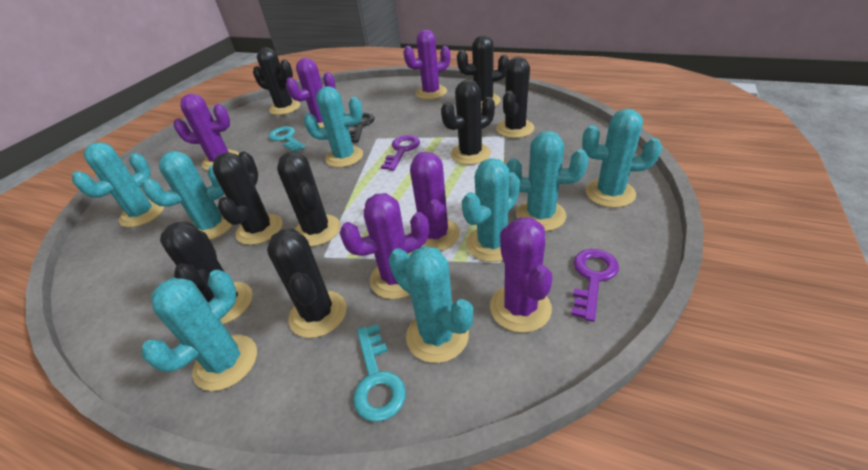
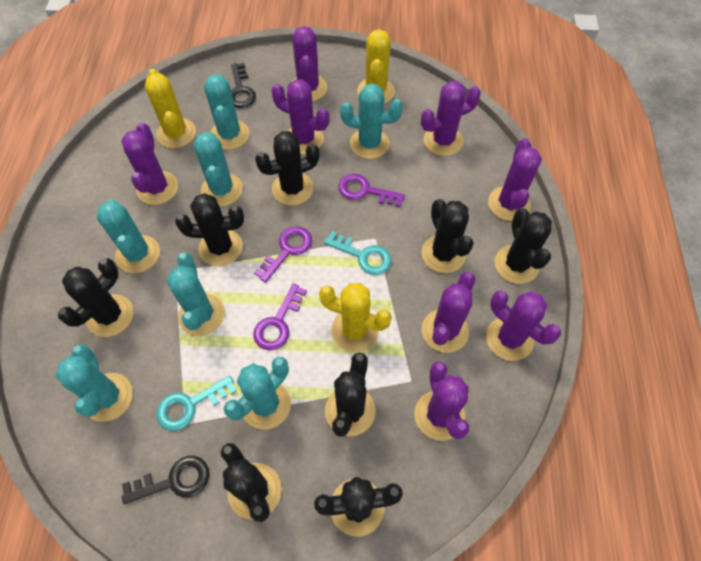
black key: [349,113,375,143] = 1 -> [122,456,209,504] [231,63,256,108] = 2
purple cactus: [173,94,239,170] [286,58,336,127] [339,193,429,299] [403,30,451,100] [410,152,460,251] [490,217,553,333] = 6 -> [121,123,178,205] [271,79,329,155] [292,26,327,101] [414,361,469,441] [421,81,481,156] [422,272,475,353] [486,291,561,361] [488,139,542,221] = 8
purple key: [381,135,420,171] [571,249,619,322] = 2 -> [253,283,307,350] [254,226,312,283] [338,174,405,207] = 3
turquoise cactus: [72,142,164,228] [142,151,233,240] [142,270,257,391] [304,86,363,168] [388,246,473,363] [462,158,520,262] [506,131,588,231] [582,109,662,208] = 8 -> [56,344,133,422] [97,200,160,273] [167,253,225,336] [194,132,243,207] [204,74,249,150] [224,357,291,430] [340,84,403,159] = 7
yellow cactus: none = 0 -> [145,69,196,148] [319,283,392,352] [357,29,395,104] = 3

